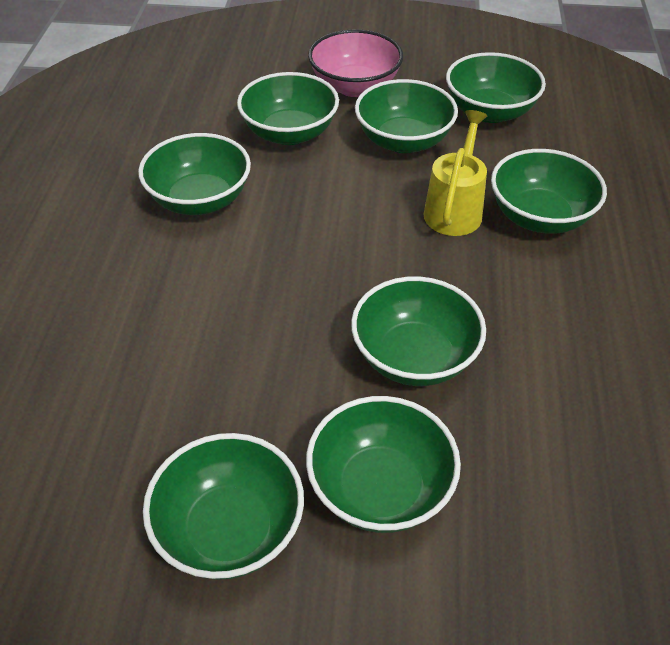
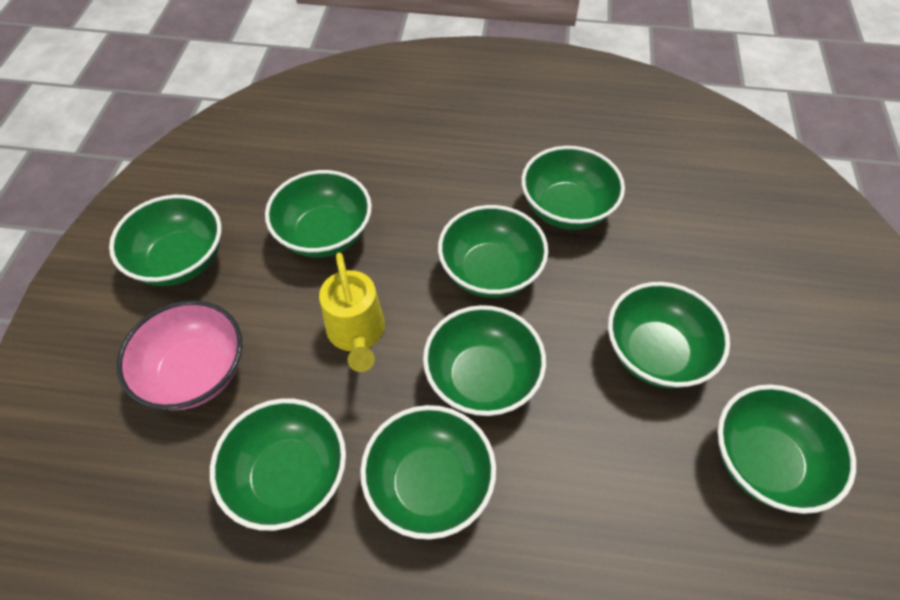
green bowl: [138,133,251,215] [143,433,304,580] [237,72,339,145] [306,396,461,533] [351,277,486,386] [355,79,458,153] [446,52,546,123] [491,149,607,234] = 8 -> [109,195,221,286] [210,398,346,531] [265,170,372,257] [360,405,496,540] [423,305,546,416] [438,205,548,298] [521,146,625,230] [608,282,730,388] [717,385,856,514] = 9

